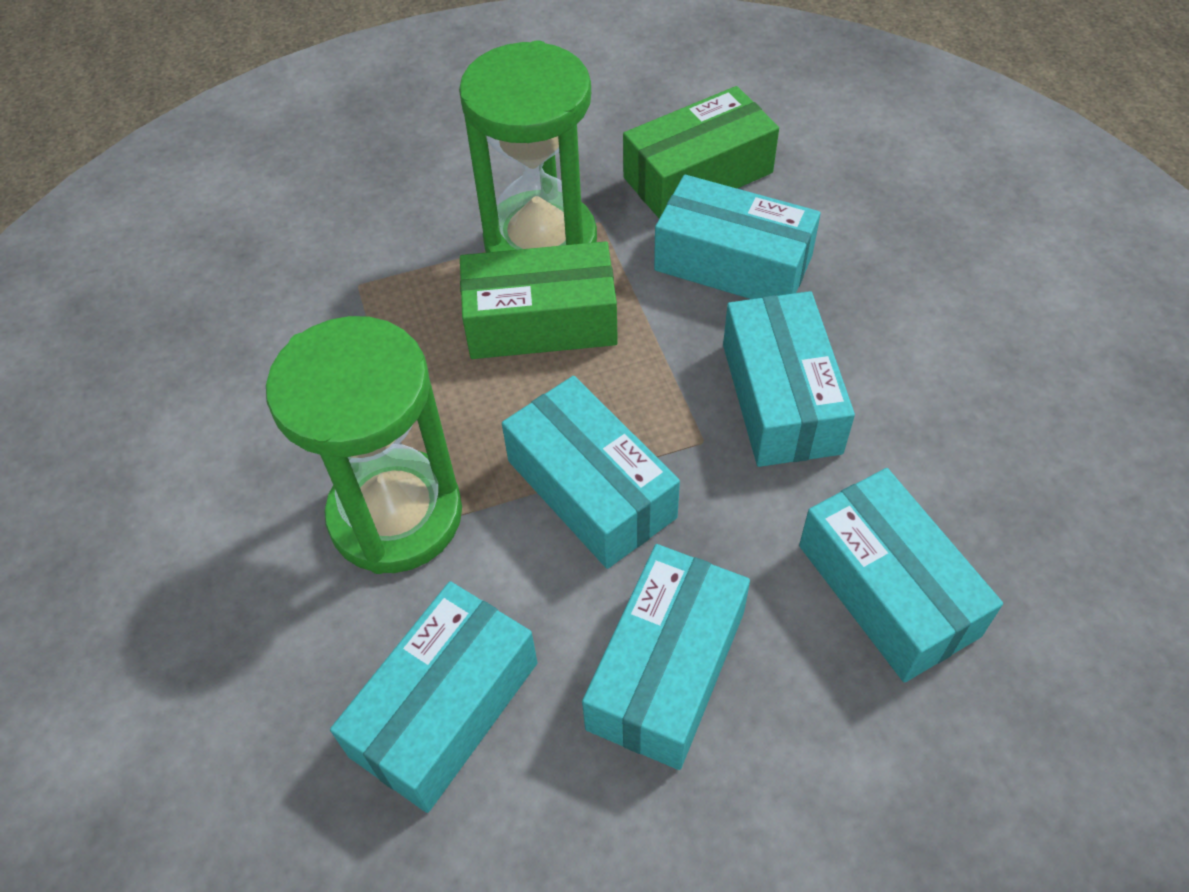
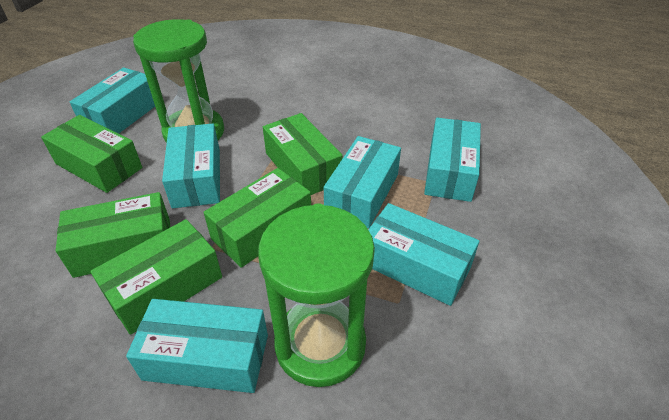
green box: [460,241,618,359] [623,86,779,219] = 2 -> [41,115,142,193] [56,192,170,278] [90,219,222,335] [204,168,311,268] [263,113,343,195] = 5

